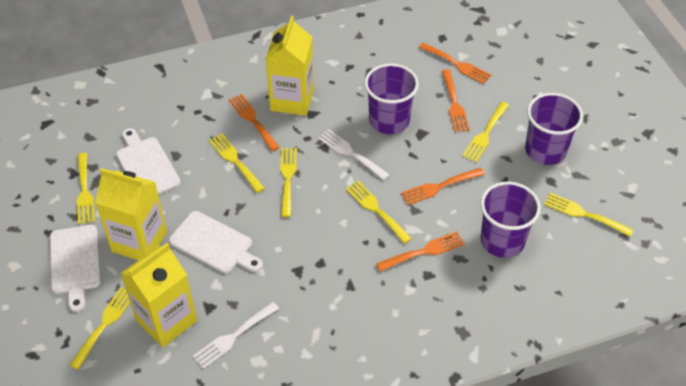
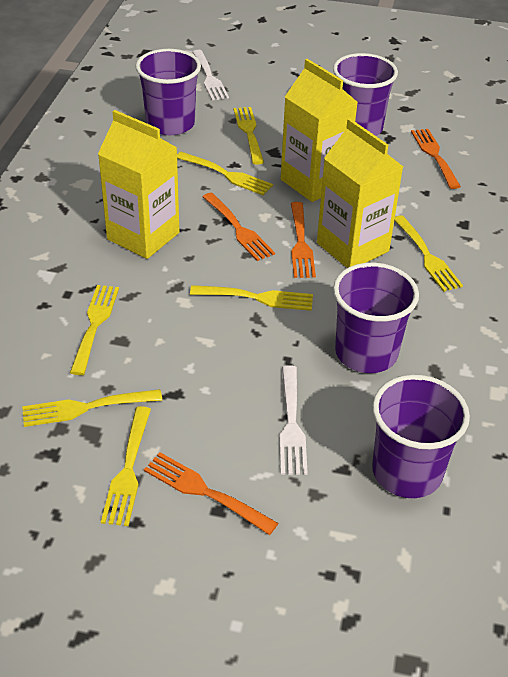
orange fork: [229,94,280,151] [376,231,465,272] [401,168,485,205] [419,42,491,84] [441,70,470,132] = 5 -> [144,452,278,535] [203,193,275,261] [291,202,316,278] [411,129,461,189] = 4
purple cup: [364,63,419,134] [480,182,541,258] [525,93,583,165] = 3 -> [136,49,201,135] [333,53,398,136] [333,263,419,373] [372,375,470,498] = 4
white cutting board: [50,225,101,312] [116,128,181,195] [169,211,263,273] = 3 -> none = 0

